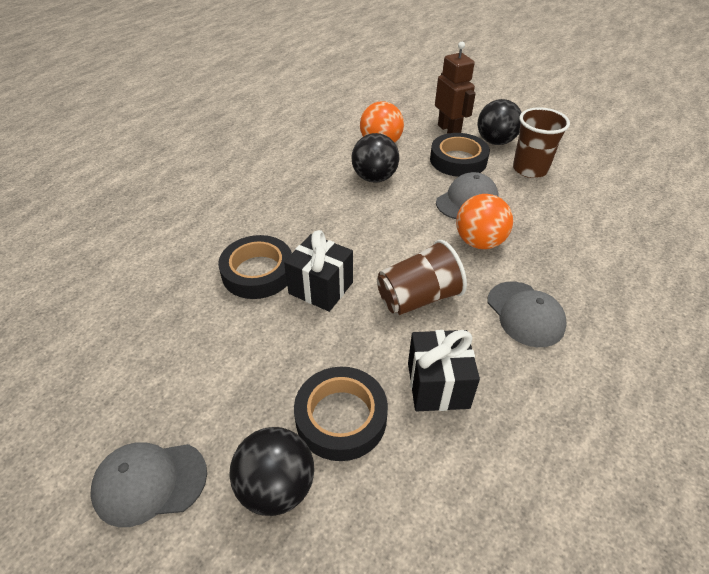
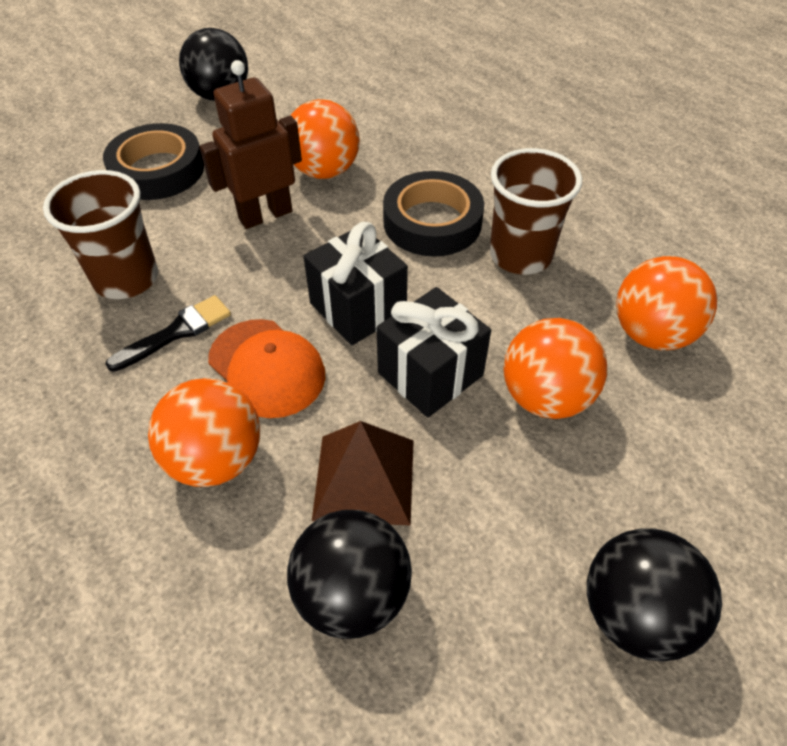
black brush: none = 0 -> [105,295,231,372] = 1
black tape: [218,235,292,299] [294,367,388,461] [430,133,490,177] = 3 -> [103,123,204,200] [383,171,484,256] = 2
brown pyramid: none = 0 -> [312,421,414,526] = 1
grey cap: [90,442,207,527] [436,172,499,219] [487,282,567,347] = 3 -> none = 0
orange ball: [360,101,404,143] [456,194,513,249] = 2 -> [148,378,260,487] [291,99,360,179] [503,318,607,419] [616,256,717,350] = 4
orange cap: none = 0 -> [208,319,325,418] = 1

